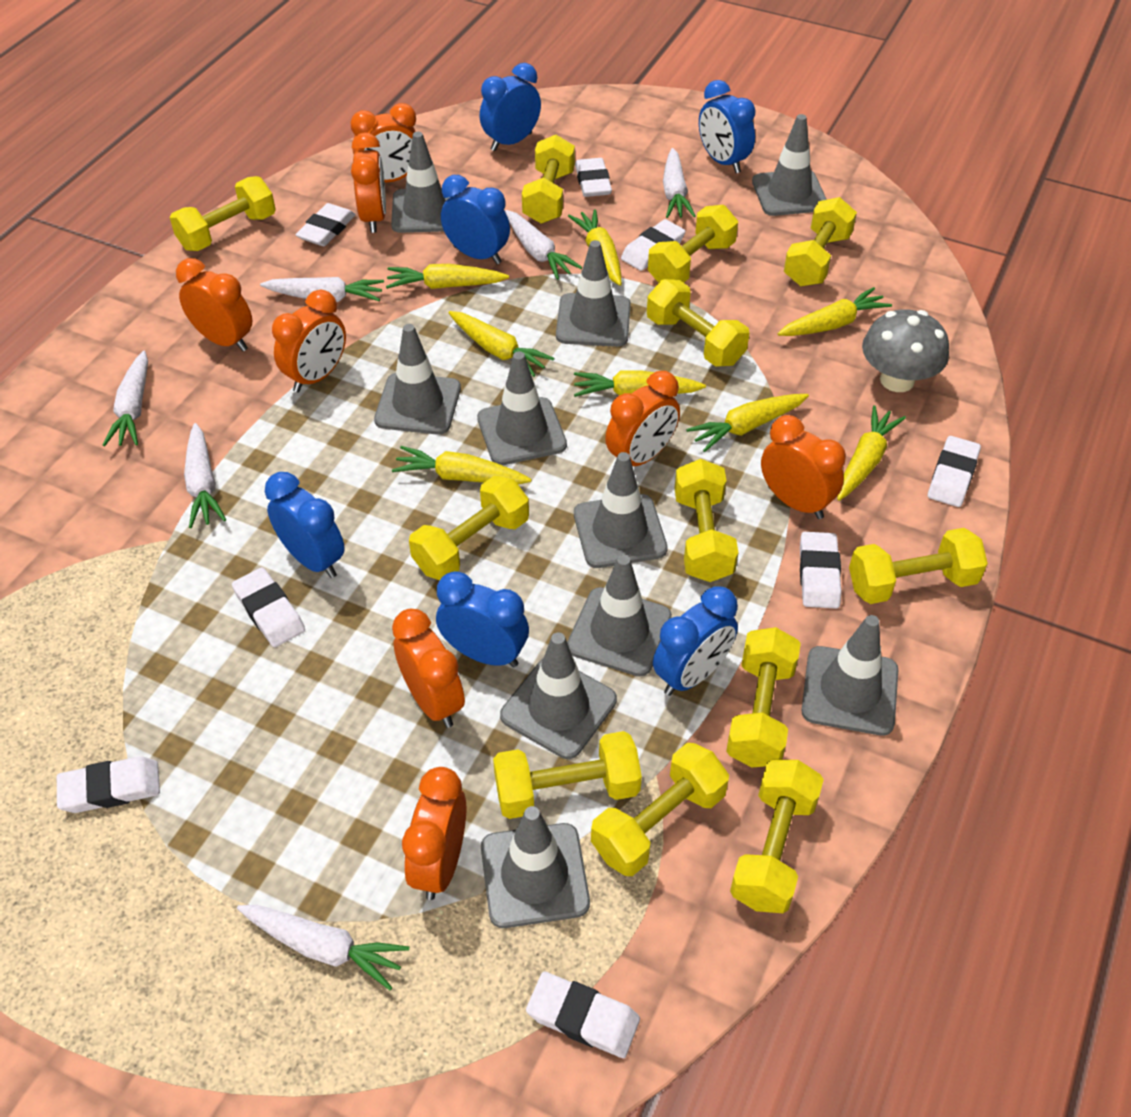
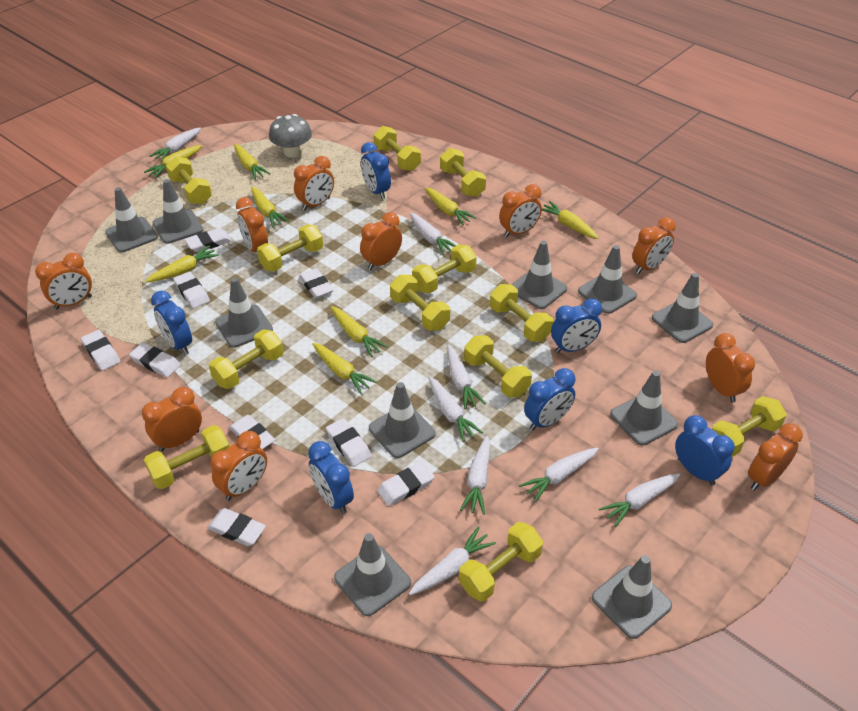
orange clock: [176,258,252,351] [272,290,346,392] [350,103,416,182] [351,132,386,233] [392,609,465,728] [402,767,466,900] [605,371,680,466] [761,415,846,519] = 8 -> [35,253,92,309] [142,387,202,451] [210,431,267,501] [236,197,268,252] [294,156,334,211] [360,212,402,270] [499,184,542,237] [632,217,676,274] [706,333,755,403] [748,423,803,491] = 10
white carrot: [103,351,148,446] [184,423,226,528] [237,905,409,990] [260,277,384,302] [505,210,582,280] [663,148,696,218] = 6 -> [149,127,201,162] [409,213,456,255] [409,527,496,595] [429,377,483,442] [447,345,486,409] [460,436,490,515] [519,447,599,502] [599,473,681,527] = 8
white eraser: [57,756,160,813] [232,567,305,647] [295,203,356,246] [526,971,640,1058] [575,158,612,197] [621,219,685,271] [800,532,842,609] [928,436,981,507] = 8 -> [81,330,120,371] [129,343,180,377] [173,272,210,308] [185,228,232,252] [207,508,266,546] [229,415,275,449] [299,268,334,298] [326,418,372,466] [377,462,435,506] = 9

